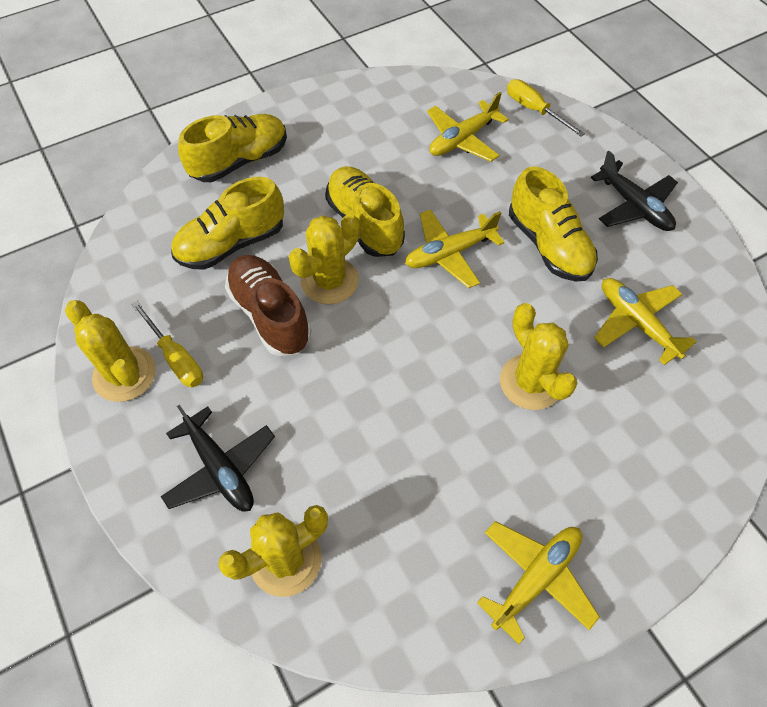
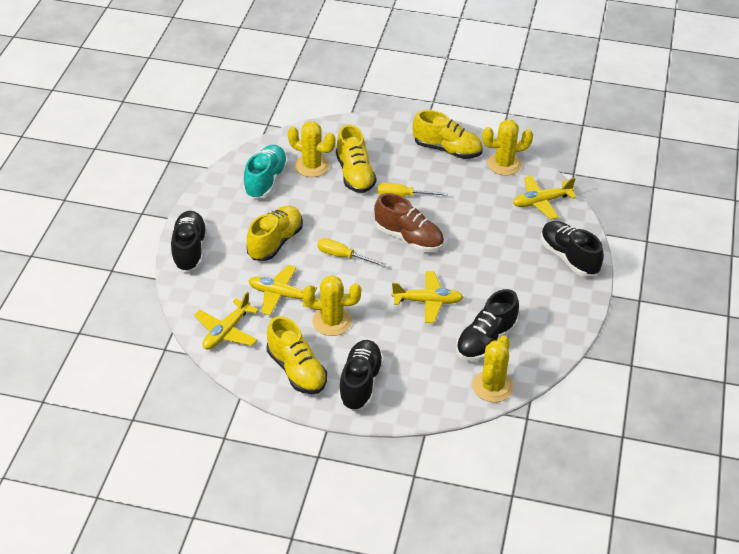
black plane: [161,405,275,512] [591,151,678,231] = 2 -> none = 0
black shoe: none = 0 -> [171,211,207,272] [338,340,384,411] [456,289,519,361] [540,221,604,277] = 4
turquoise shoe: none = 0 -> [243,145,288,199] = 1

